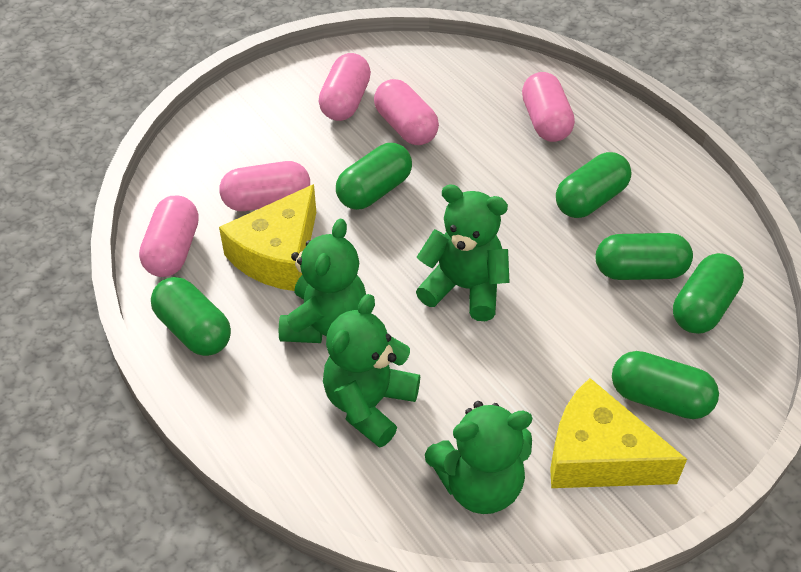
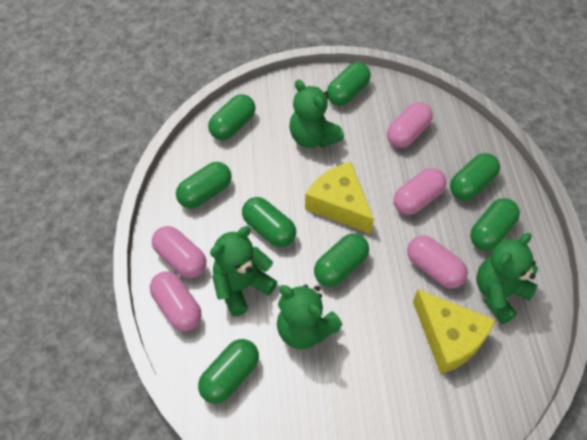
green capsule: [151,277,231,356] [336,143,412,210] [556,152,631,218] [596,233,693,280] [612,351,719,419] [673,253,744,334] = 6 -> [176,162,232,209] [198,339,259,404] [208,94,256,140] [242,197,296,247] [314,233,369,287] [327,62,371,106] [450,153,500,201] [470,198,520,251] = 8

